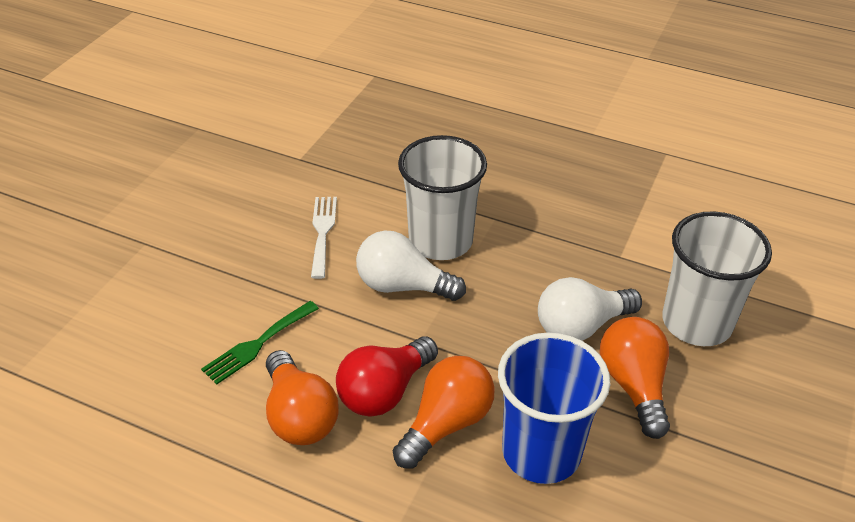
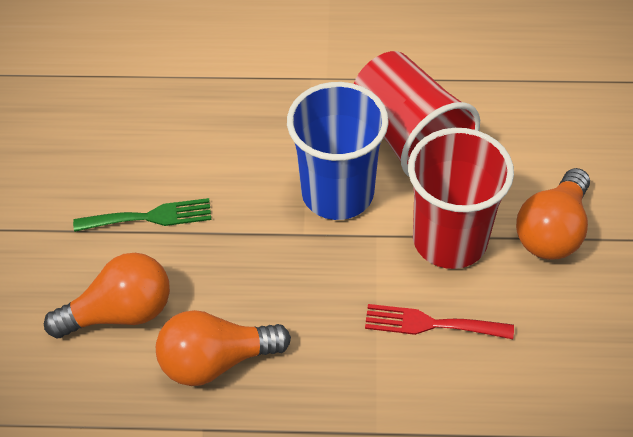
red cup: none = 0 -> [354,51,480,177] [408,128,514,269] = 2
red fork: none = 0 -> [365,304,514,339] = 1
red light bulb: [336,336,438,417] = 1 -> none = 0
white cup: [398,135,487,260] [662,211,772,346] = 2 -> none = 0
white fork: [311,197,337,279] = 1 -> none = 0
white light bulb: [356,230,466,301] [538,277,642,341] = 2 -> none = 0

